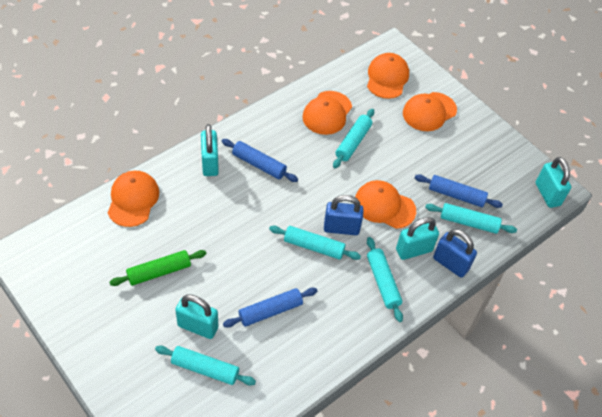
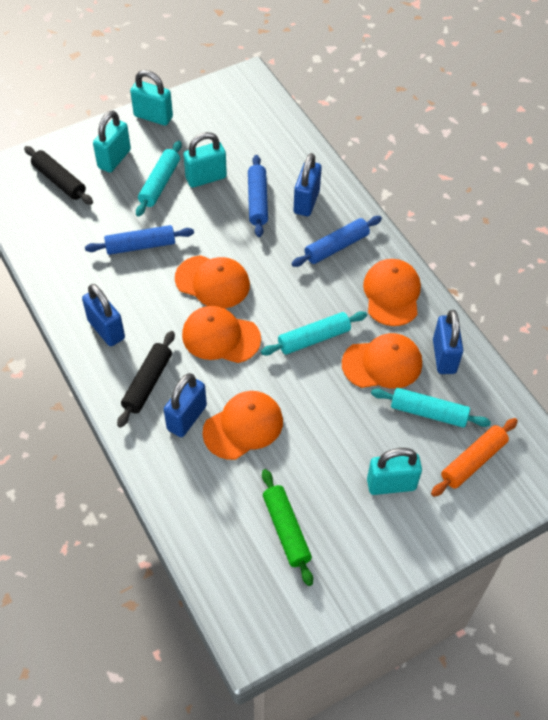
black rolling pin: none = 0 -> [24,146,93,205] [117,331,175,428] = 2
blue padlock: [324,195,364,235] [433,229,477,278] = 2 -> [82,284,125,346] [164,373,207,437] [294,153,322,216] [433,310,463,374] = 4
orange rolling pin: none = 0 -> [431,418,518,497] = 1
turquoise rolling pin: [155,346,256,385] [269,226,361,260] [333,109,374,168] [367,237,403,322] [425,203,517,234] = 5 -> [136,141,182,217] [261,311,367,355] [371,388,491,428] = 3

